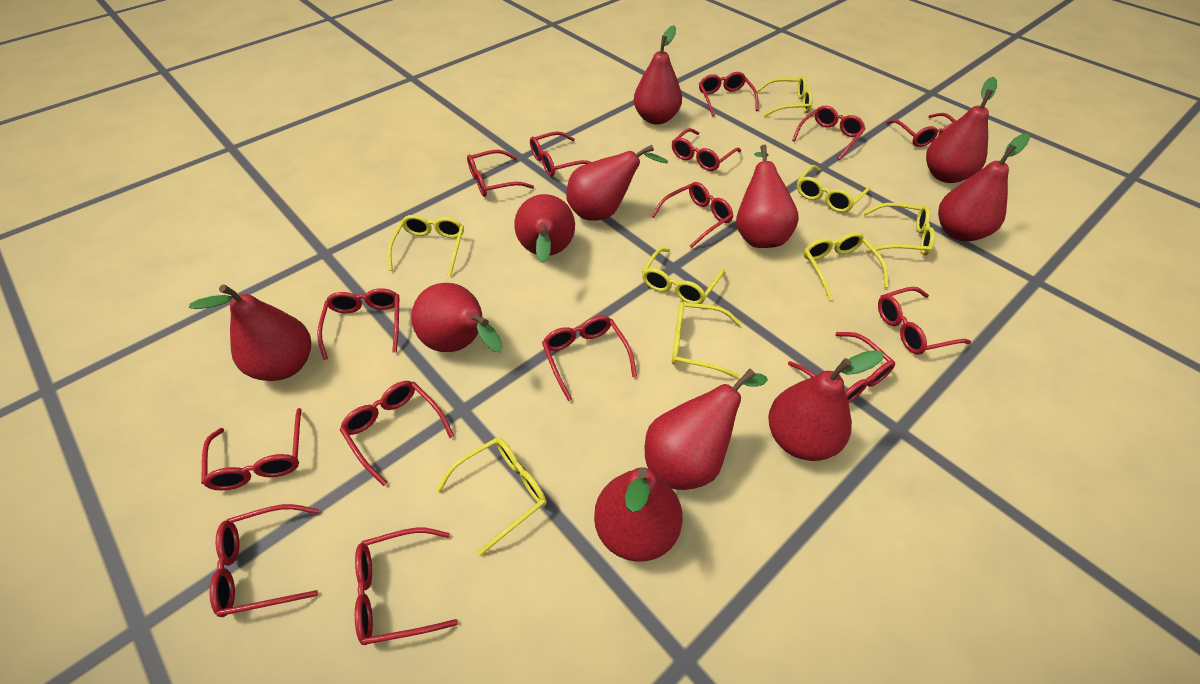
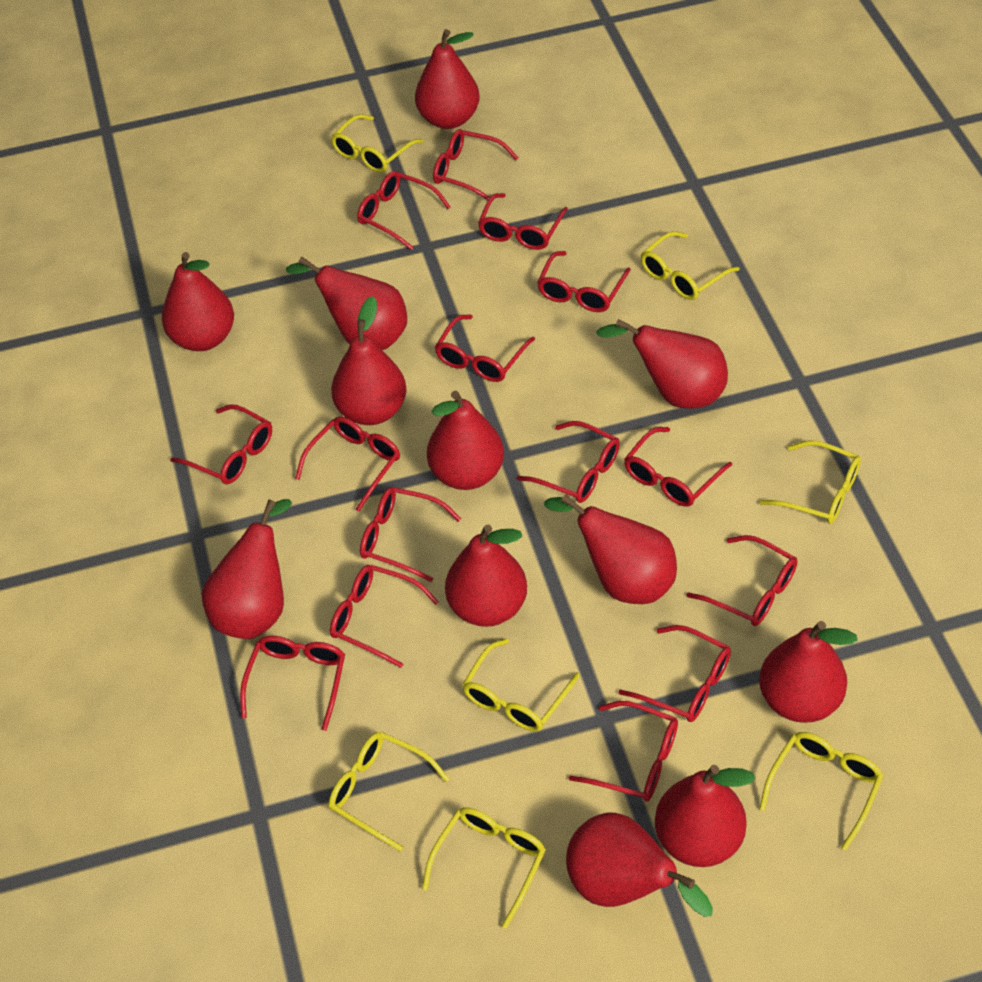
red pear: [189,284,311,381] [411,283,503,352] [514,194,575,263] [566,145,669,220] [594,467,683,562] [634,25,682,125] [645,369,768,490] [736,145,799,248] [768,350,884,461] [926,77,997,183] [938,134,1030,241] = 11 -> [162,252,234,351] [202,499,292,639] [286,257,407,350] [331,296,406,425] [415,29,480,129] [427,391,504,490] [445,525,527,627] [544,494,677,604] [566,812,713,917] [596,319,728,409] [655,765,756,867] [759,621,858,723] = 12
yellow glasses: [387,215,464,275] [436,438,546,556] [642,247,725,304] [672,302,741,379] [756,76,813,116] [797,165,870,213] [804,232,888,300] [863,203,935,256] = 8 -> [329,732,449,852] [331,114,424,173] [422,807,546,929] [462,638,580,732] [641,231,740,300] [759,441,861,524] [759,732,883,850] = 7

